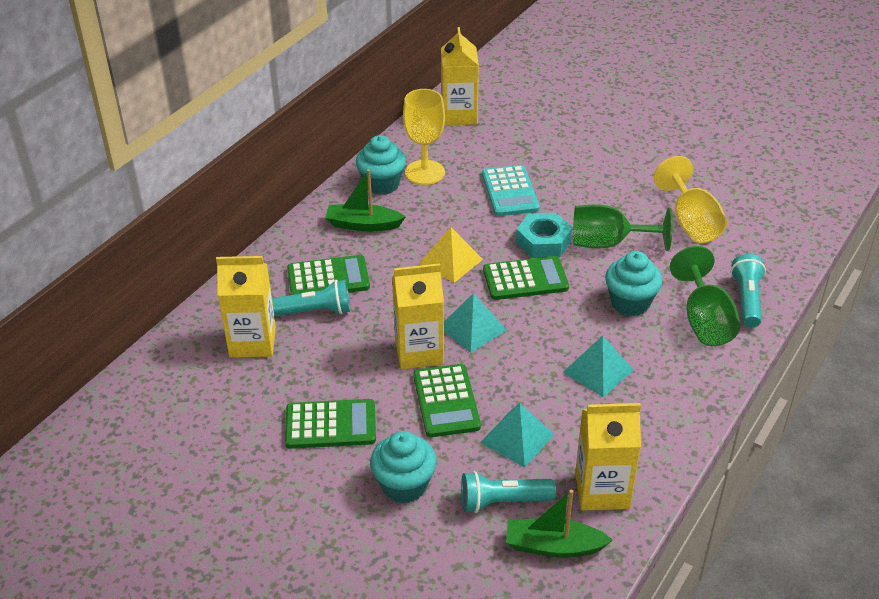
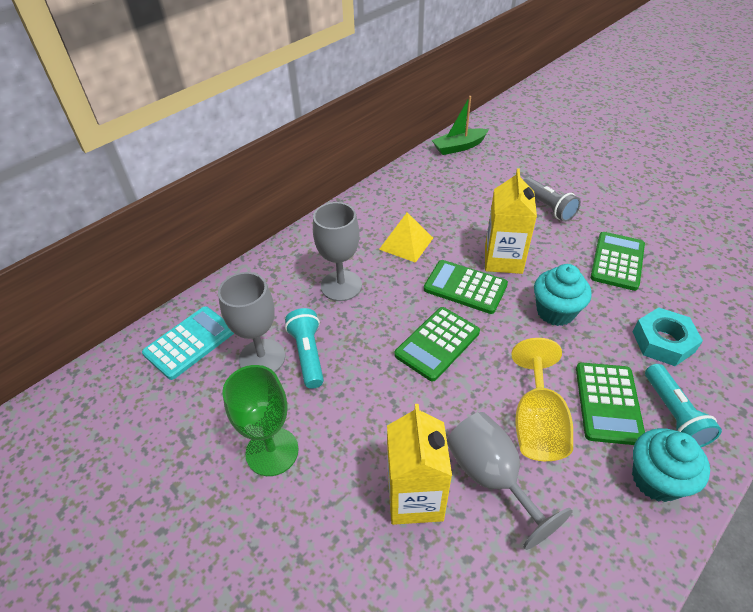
green boat: [325,169,406,231] [506,490,613,558] = 2 -> [432,96,489,155] = 1
green goblet: [573,204,673,251] [670,246,740,346] = 2 -> [222,365,299,476] = 1
grey flashlight: none = 0 -> [524,177,581,222] = 1
grey goblet: none = 0 -> [218,272,285,372] [313,202,362,301] [447,412,573,550] = 3
turquoise cupcake: [356,135,406,195] [370,431,437,503] [605,251,663,316] = 3 -> [534,264,592,326] [632,428,710,502] = 2
turquoise flashlight: [272,280,350,316] [461,471,556,513] [730,254,766,327] = 3 -> [285,308,324,389] [645,364,722,447] = 2
turquoise pyramid: [444,293,507,353] [480,403,555,468] [563,336,634,397] = 3 -> none = 0
yellow carton: [216,256,276,358] [392,263,444,369] [441,27,479,126] [575,403,641,511] = 4 -> [387,404,452,525] [485,168,537,274] = 2
yellow goblet: [403,89,445,185] [654,156,727,243] = 2 -> [511,338,573,461] = 1

